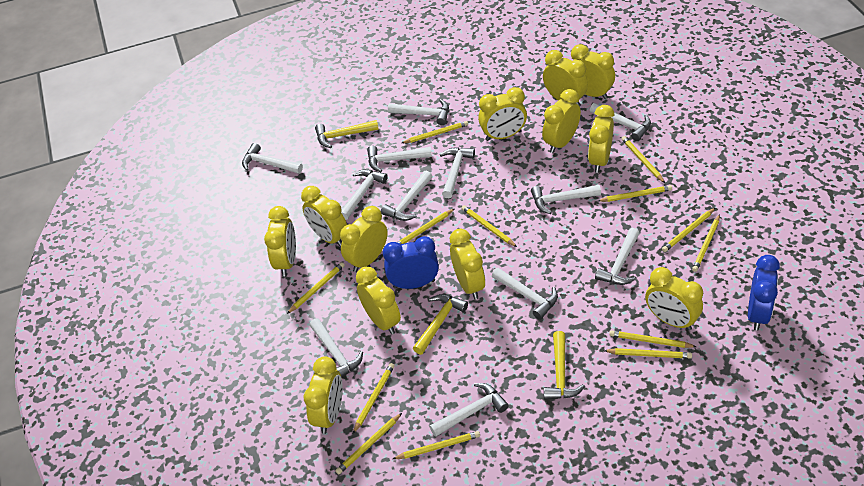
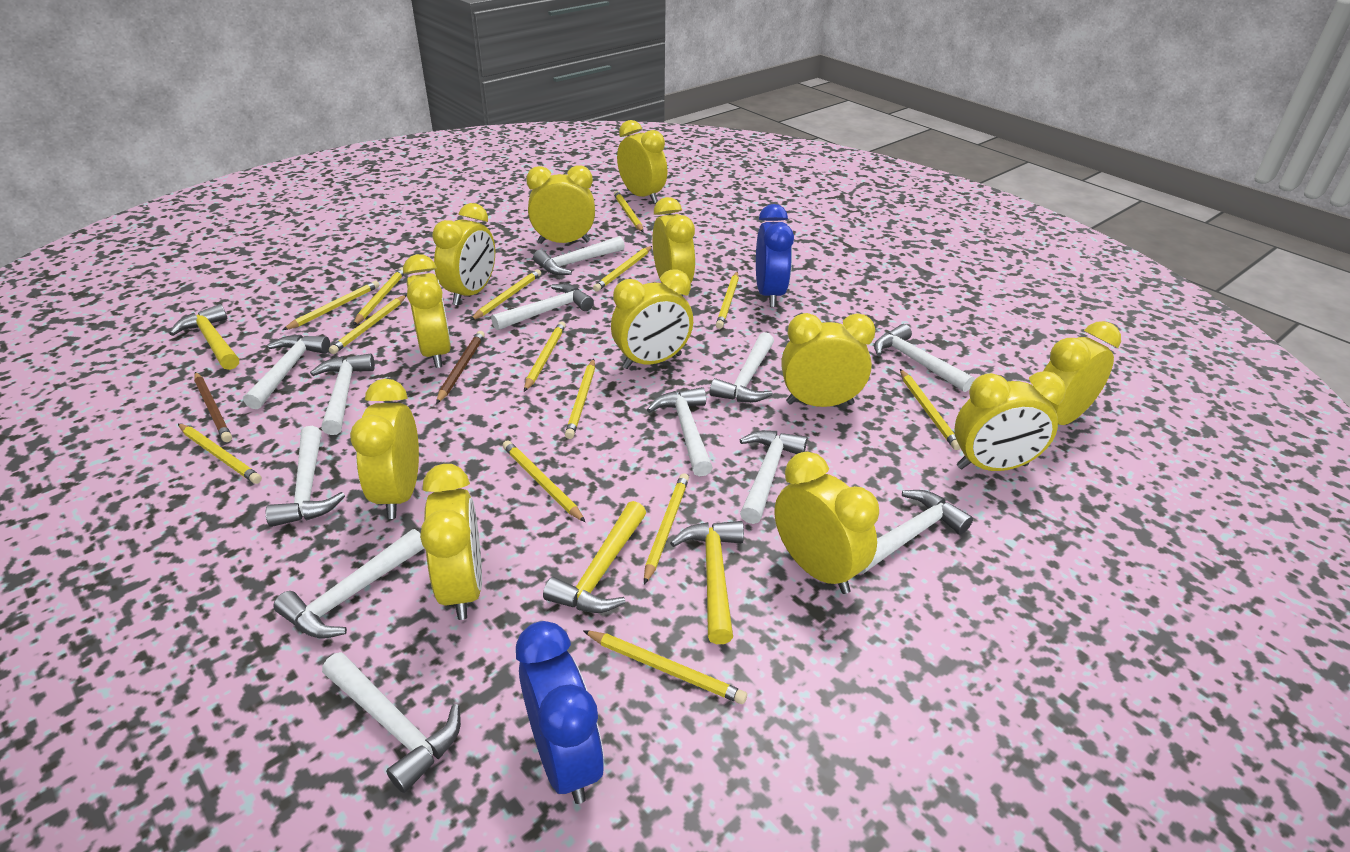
brown pencil: none = 0 -> [194,372,232,442] [436,331,485,404] = 2
yellow pencil: [287,262,345,314] [335,413,402,474] [353,363,395,434] [393,431,480,459] [397,209,454,244] [402,121,468,143] [461,205,517,247] [598,185,672,202] [604,348,692,359] [609,330,697,348] [621,136,665,183] [662,208,715,252] [692,214,720,272] = 13 -> [178,424,262,484] [283,281,379,330] [329,295,407,354] [353,267,404,325] [471,269,541,320] [502,440,585,522] [524,322,566,392] [565,359,595,439] [583,630,747,704] [593,246,652,291] [614,191,644,232] [644,473,689,585] [716,271,739,329] [900,369,960,450] = 14

